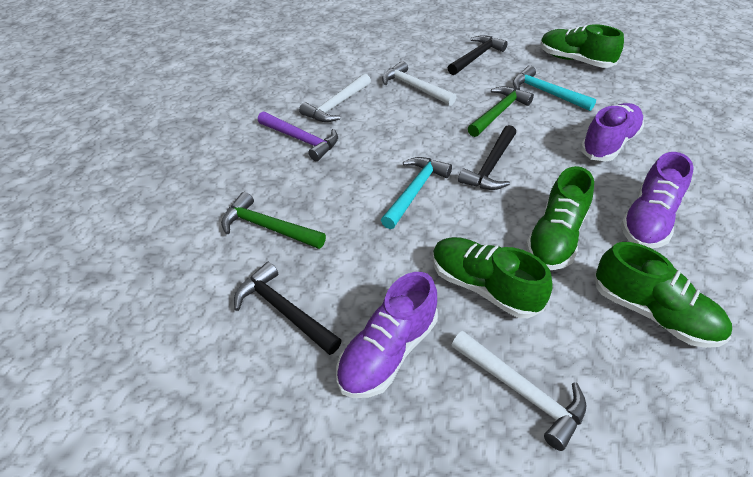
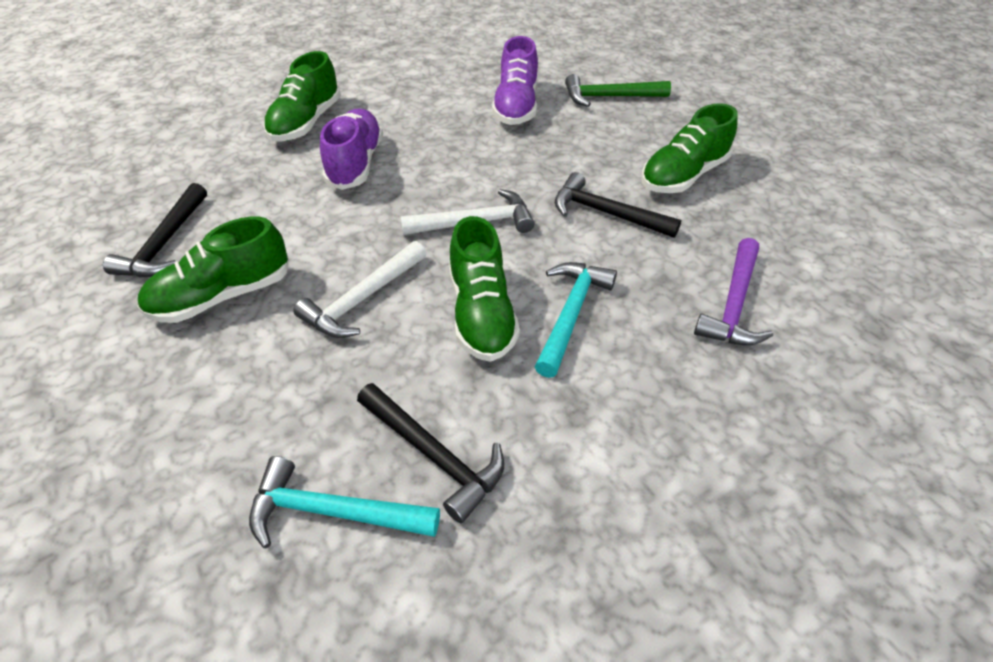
green hammer: [221,192,326,249] [468,86,534,137] = 2 -> [565,74,671,107] = 1
purple shoe: [336,272,438,398] [580,103,644,161] [621,152,694,248] = 3 -> [320,108,383,190] [492,36,538,125] = 2
white hammer: [299,73,371,122] [382,61,456,106] [452,331,586,451] = 3 -> [293,241,426,338] [400,189,534,235] = 2

